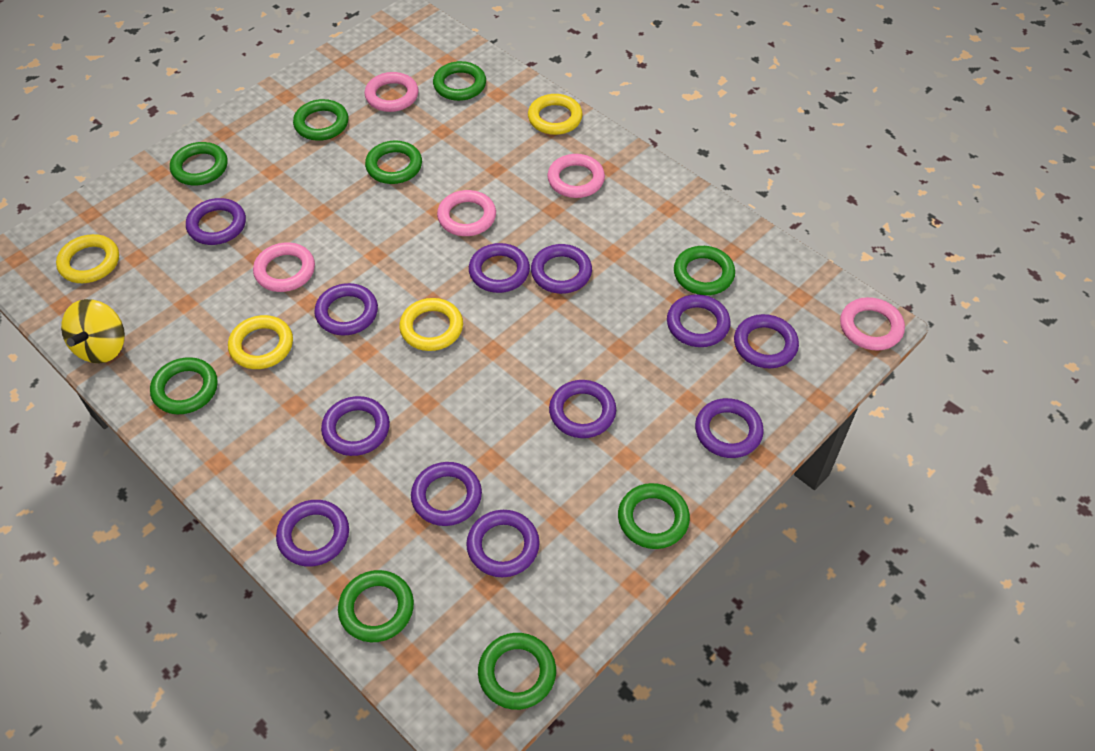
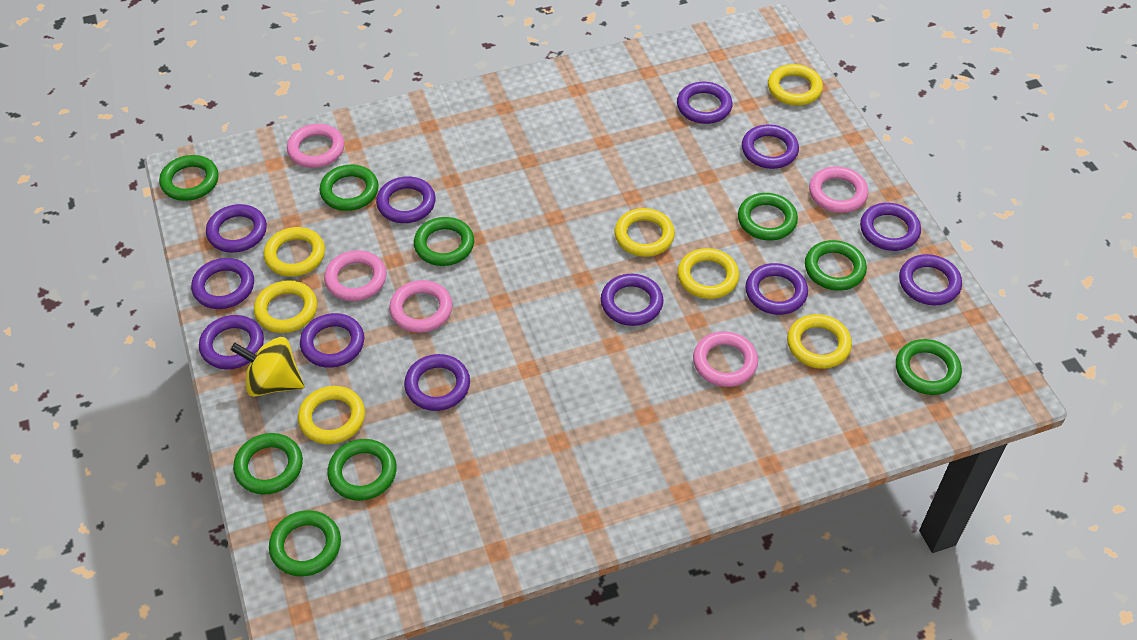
yellow ring: [56,234,119,283] [228,315,293,369] [399,298,463,351] [528,94,583,135] = 4 -> [254,280,317,333] [264,227,325,277] [298,386,365,444] [614,208,675,257] [677,248,739,299] [768,64,823,106] [787,314,852,369] = 7

